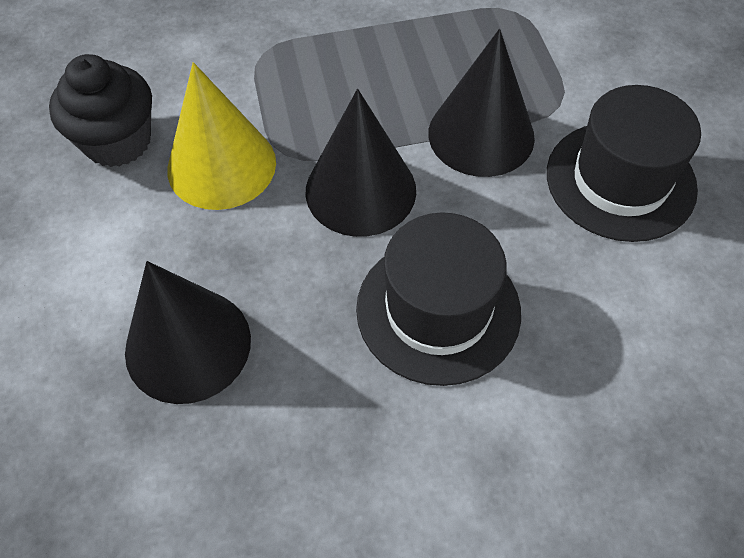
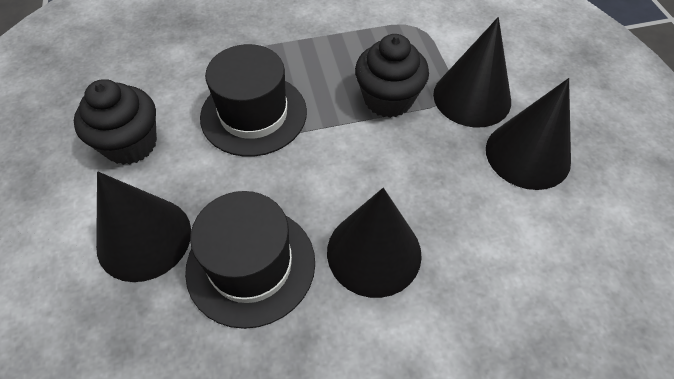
black cone: [125,261,251,404] [306,89,416,237] [428,29,535,177] = 3 -> [96,171,191,282] [327,188,422,298] [433,17,511,127] [486,78,571,190] = 4
black cupcake: [49,54,152,167] = 1 -> [74,79,157,165] [355,34,429,118] = 2
yellow cone: [167,62,276,210] = 1 -> none = 0

